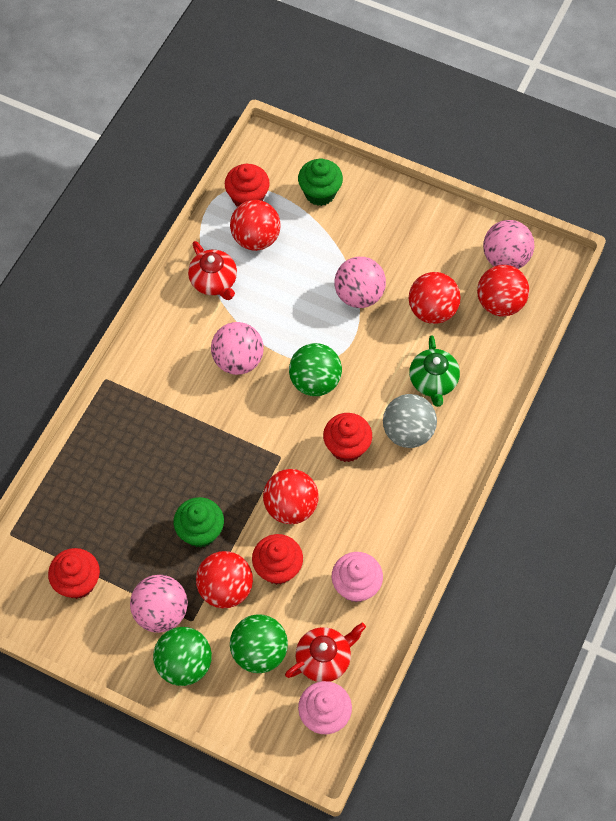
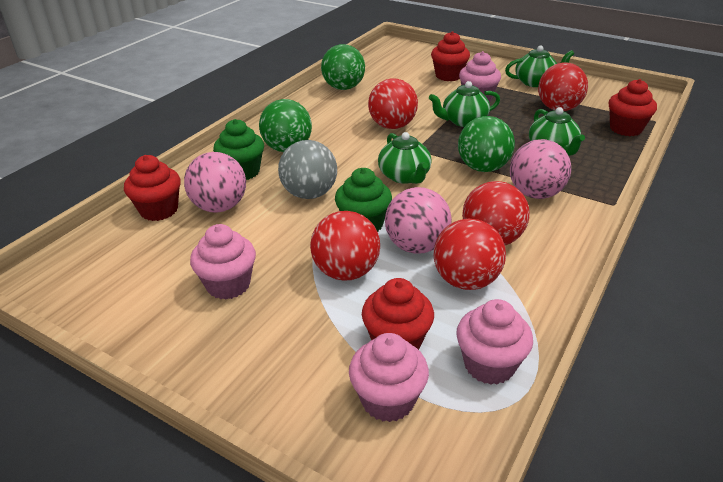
green teapot: [409,335,460,407] = 1 -> [378,132,432,184] [429,81,500,127] [505,45,574,87] [529,107,585,156] = 4
pink ball: [130,575,188,633] [211,322,264,375] [335,257,386,308] [483,220,534,269] = 4 -> [184,152,246,213] [385,187,452,254] [510,139,571,199] = 3
pink cupcake: [298,681,352,734] [332,552,383,602] = 2 -> [190,224,256,299] [349,333,429,422] [456,299,533,385] [459,51,501,102] = 4
red teapot: [188,241,237,300] [285,623,366,682] = 2 -> none = 0

